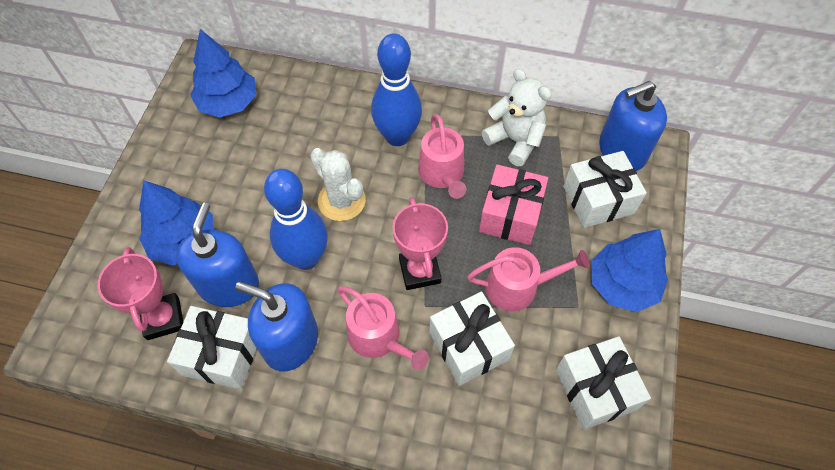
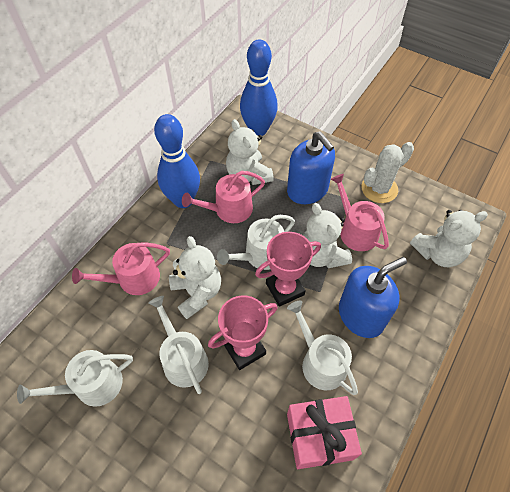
blue soap dispenser: [176,203,259,307] [235,282,318,372] [599,81,667,171] = 3 -> [287,131,335,204] [339,257,407,338] = 2
blue tree: [139,181,214,266] [190,29,256,118] [592,229,668,312] = 3 -> none = 0
white gift: [167,306,256,389] [429,291,515,386] [556,336,651,430] [563,151,647,228] = 4 -> none = 0
white teddy bear: [482,69,551,166] = 1 -> [169,236,221,319] [226,119,274,185] [303,203,352,268] [410,210,488,267] = 4
white watering can: none = 0 -> [17,350,133,407] [149,296,209,394] [217,215,295,270] [287,301,358,395] = 4

